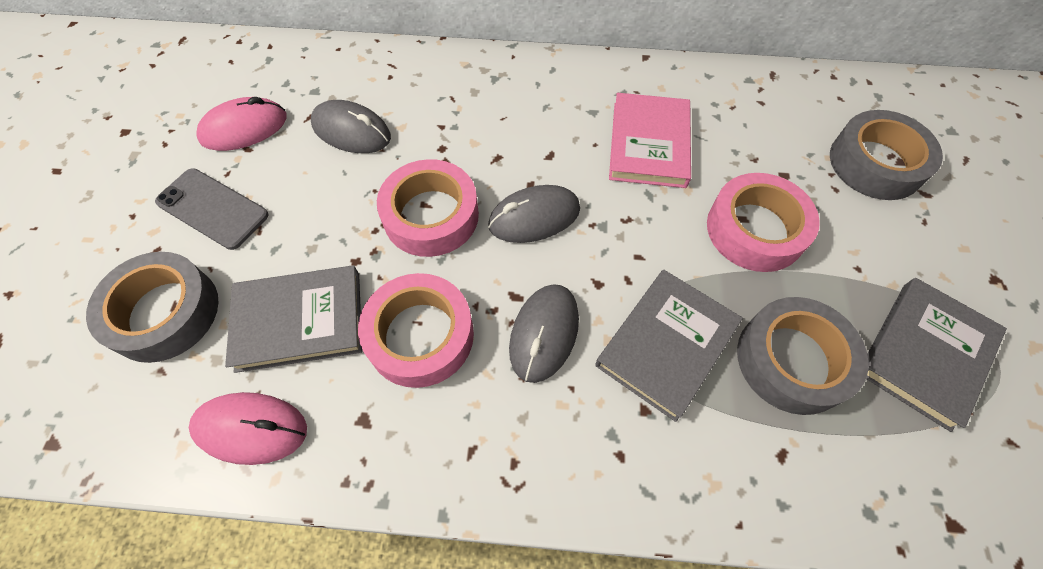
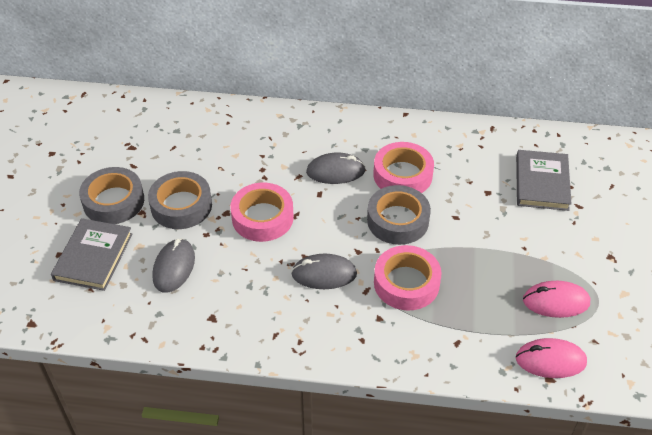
grey book: [225,265,362,373] [595,270,743,422] [866,278,1007,432] = 3 -> [51,218,133,291] [516,150,572,211] = 2
grey phone: [155,169,269,250] = 1 -> none = 0
pink book: [609,93,691,188] = 1 -> none = 0

